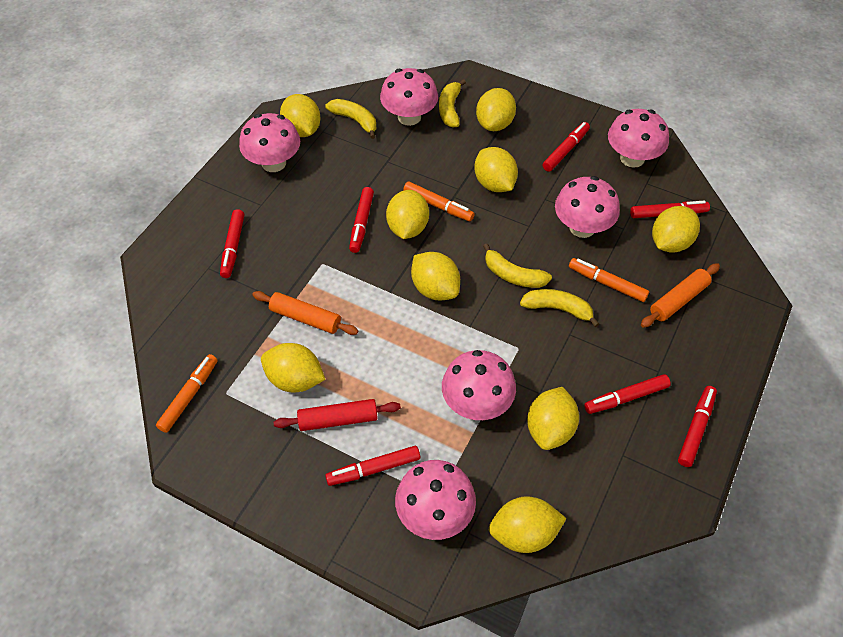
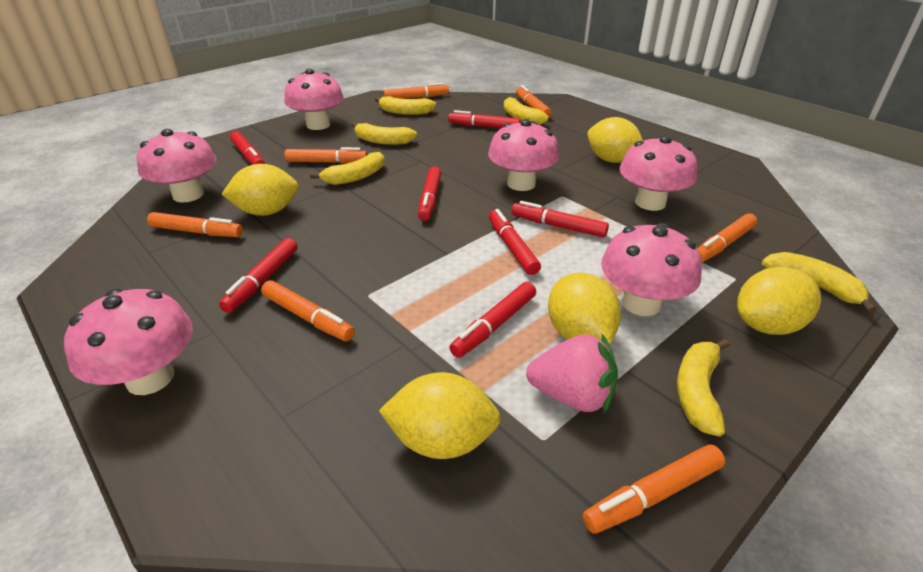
orange marker: [156,354,218,433] [403,182,475,222] [569,258,649,302] = 3 -> [147,212,243,237] [261,280,355,341] [285,147,367,163] [384,83,449,99] [516,85,552,118] [582,445,725,534] [697,213,757,263] = 7
orange rolling pin: [252,291,358,335] [641,263,720,328] = 2 -> none = 0
pink strawberry: none = 0 -> [526,334,618,414] = 1
red rolling pin: [274,399,401,431] = 1 -> none = 0
yellow banana: [325,99,376,139] [439,79,466,127] [483,244,552,288] [520,289,599,327] = 4 -> [310,152,385,185] [352,123,417,145] [375,96,436,115] [504,96,549,125] [677,339,730,437] [762,252,877,313] = 6
yellow lemon: [261,343,325,392] [280,94,320,137] [386,190,429,239] [411,252,460,300] [474,147,518,192] [476,88,516,131] [489,496,567,553] [527,387,579,450] [652,206,700,252] = 9 -> [221,164,299,216] [379,372,501,459] [548,273,621,344] [587,117,643,163] [737,267,821,335] = 5

